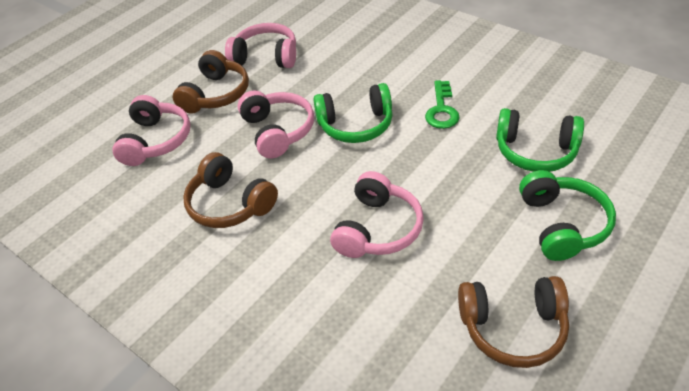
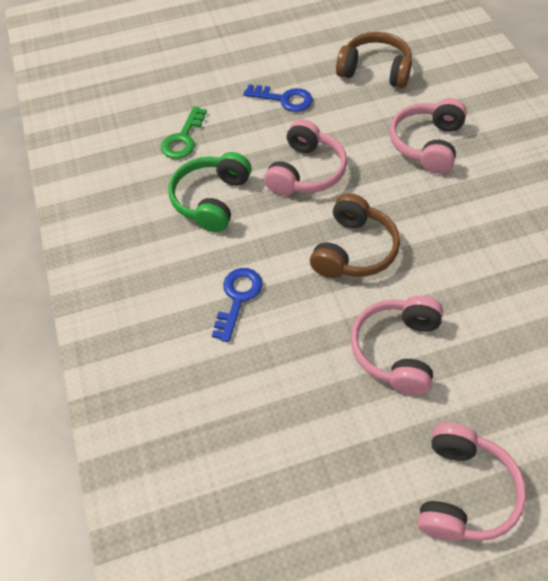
blue key: none = 0 -> [212,268,263,342] [243,84,313,112] = 2
brown headphones: [173,50,249,114] [183,152,278,228] [458,276,569,368] = 3 -> [310,193,400,278] [336,32,412,88] = 2
green headphones: [313,83,392,143] [496,108,584,172] [519,170,616,261] = 3 -> [169,152,251,232] = 1

